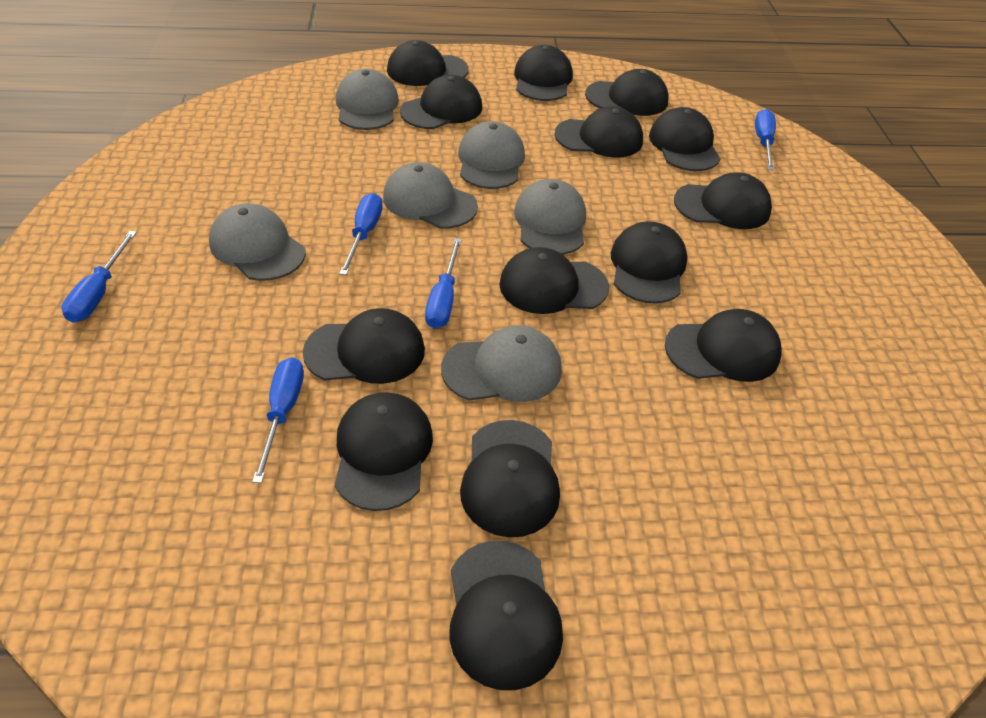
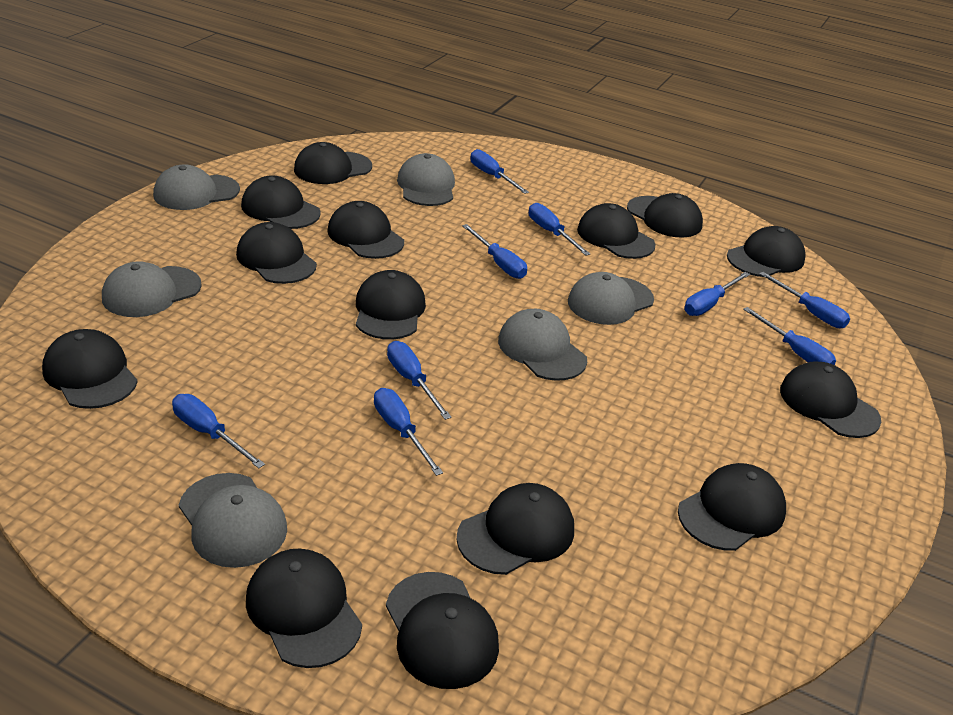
blue screwdriver: [61,231,137,323] [252,357,304,483] [339,193,383,275] [425,238,462,329] [755,109,776,171] = 5 -> [172,394,265,468] [374,388,443,476] [387,341,452,420] [462,224,527,279] [471,149,529,194] [529,203,590,256] [684,272,750,316] [743,307,836,365] [759,272,850,328] = 9

